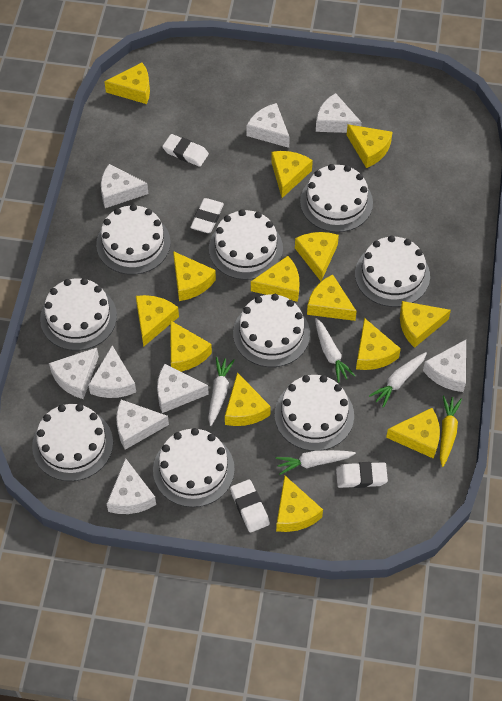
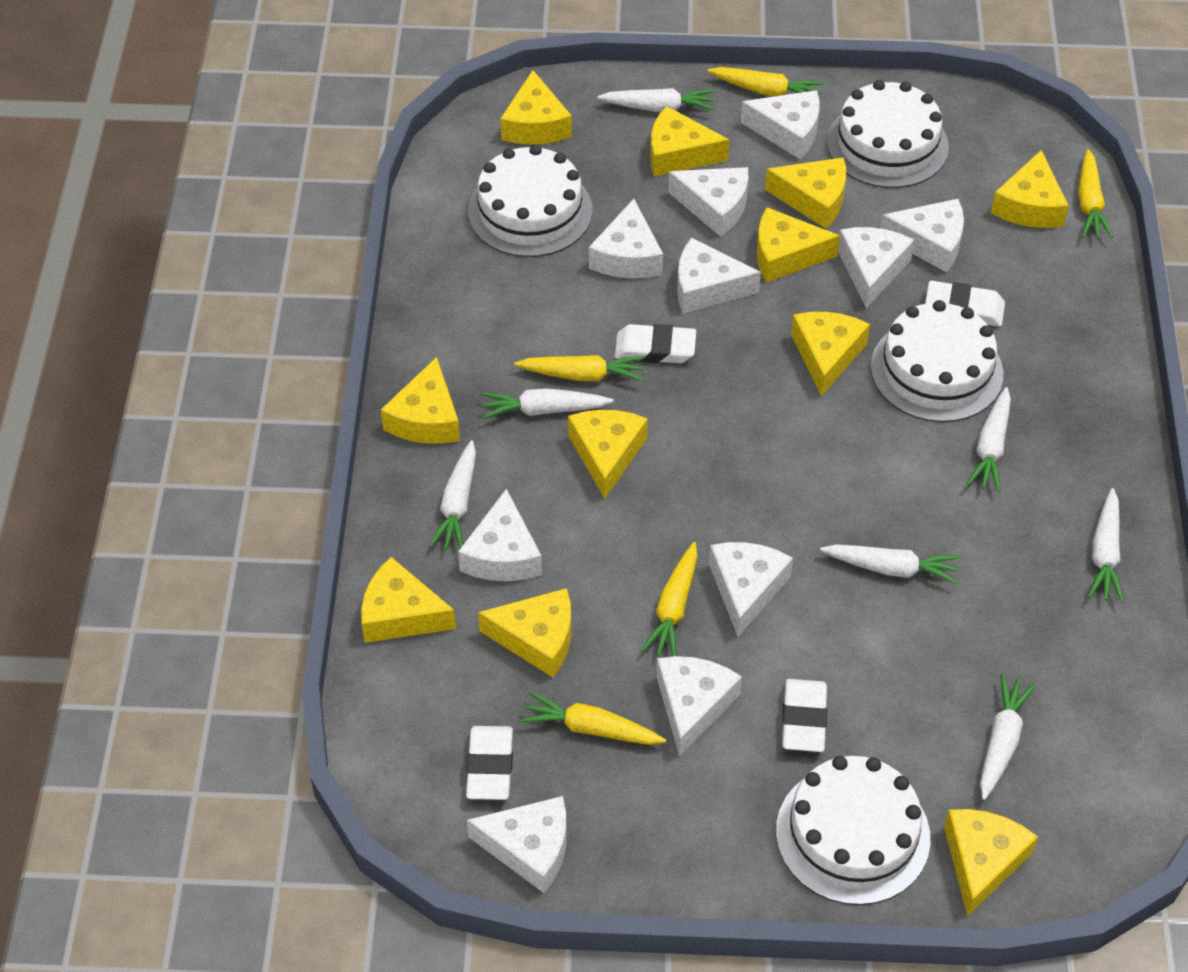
white cake: [32,404,113,481] [40,278,117,351] [96,204,171,275] [153,428,235,507] [209,209,283,280] [233,294,310,367] [275,375,354,451] [300,164,373,232] [355,235,430,307] = 9 -> [468,145,593,257] [776,756,930,905] [827,80,949,188] [871,300,1003,422] = 4
white carrot: [208,357,235,426] [275,450,356,475] [315,318,355,383] [369,352,427,408] = 4 -> [429,440,476,549] [481,388,613,419] [597,88,715,112] [820,544,960,584] [966,387,1011,493] [980,674,1037,800] [1088,488,1124,603] = 7
white cheese: [49,348,99,399] [88,345,136,398] [101,164,148,208] [107,458,156,514] [116,400,169,450] [157,364,209,413] [247,103,290,148] [316,93,362,133] [423,340,466,392] = 9 -> [458,489,542,581] [467,796,566,893] [589,199,663,279] [656,656,742,757] [668,167,748,237] [677,238,761,314] [709,542,793,637] [741,90,820,159] [838,227,914,308] [881,199,964,272] = 10
yellow carrot: [440,396,462,467] = 1 -> [514,355,645,381] [520,692,666,745] [641,542,698,656] [707,67,824,96] [1078,149,1114,239] = 5
yellow cheese: [104,63,150,104] [136,295,179,347] [170,320,212,372] [173,251,216,301] [225,372,271,426] [251,256,299,302] [271,151,313,198] [276,476,323,532] [295,232,339,281] [307,274,357,321] [347,124,392,168] [356,318,401,370] [386,408,440,459] [400,301,451,348] = 14 -> [361,557,456,643] [381,357,460,444] [478,588,571,677] [500,70,572,145] [568,410,648,499] [650,106,729,176] [757,207,840,282] [765,157,846,229] [791,312,870,397] [944,809,1038,917] [991,150,1069,228] = 11

